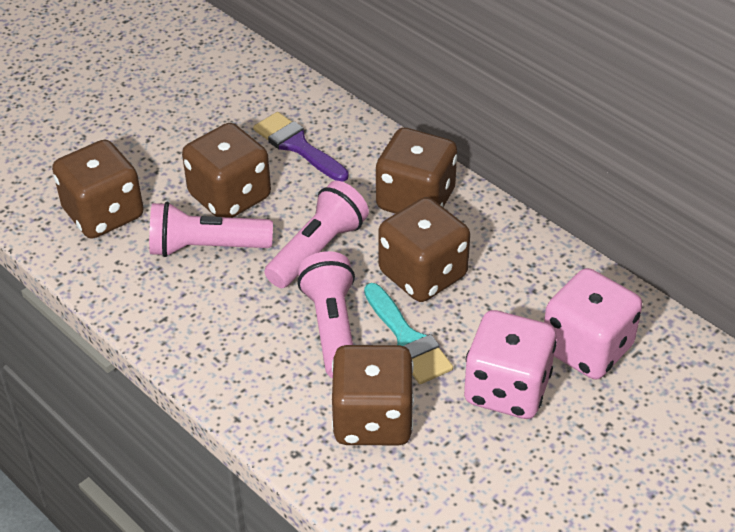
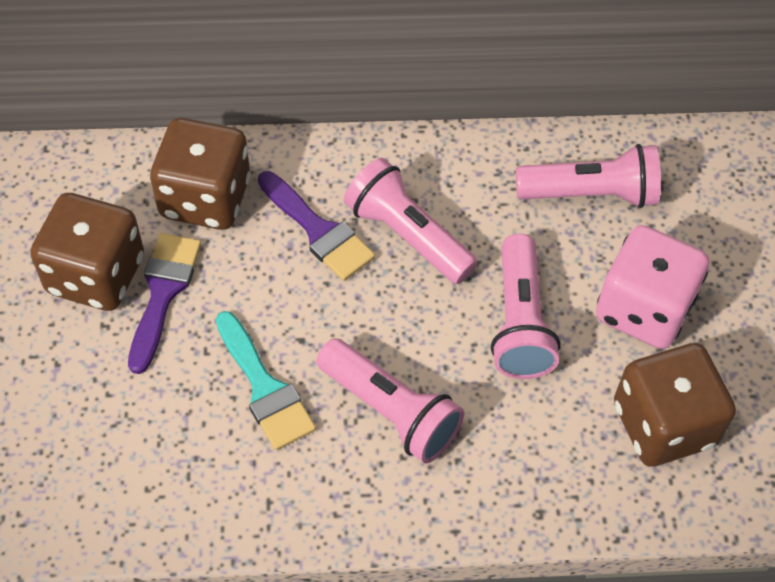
brown dice: [52,140,144,239] [182,123,271,218] [332,345,414,445] [376,128,457,214] [378,197,470,302] = 5 -> [30,193,144,311] [150,118,250,230] [614,343,736,467] = 3
pink dice: [464,310,557,419] [544,268,643,379] = 2 -> [596,225,709,349] = 1
pink flashlight: [149,202,273,257] [264,181,369,288] [297,251,355,378] = 3 -> [316,339,464,463] [344,158,478,284] [491,234,561,379] [516,144,661,208] = 4
purple brush: [253,112,349,182] = 1 -> [128,233,201,374] [258,171,375,281] = 2

